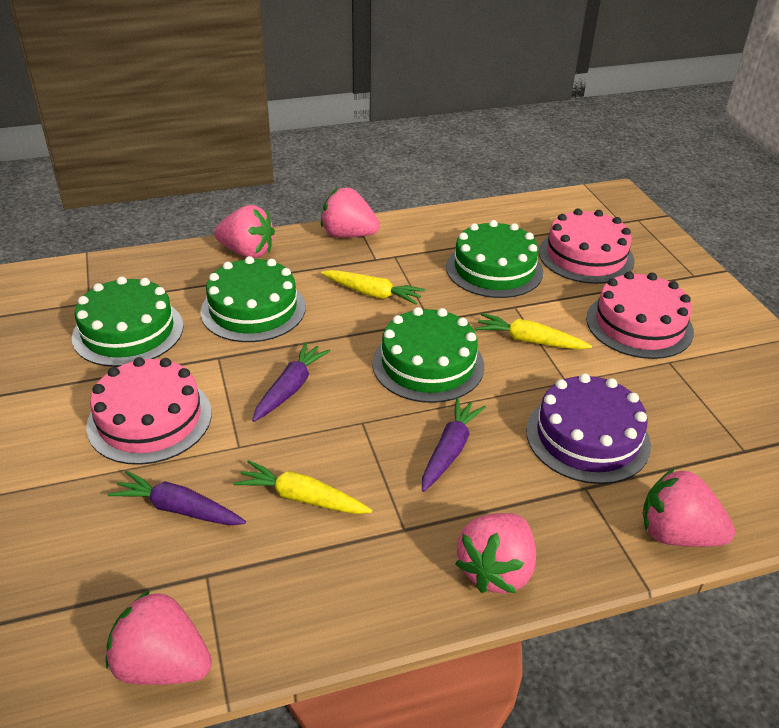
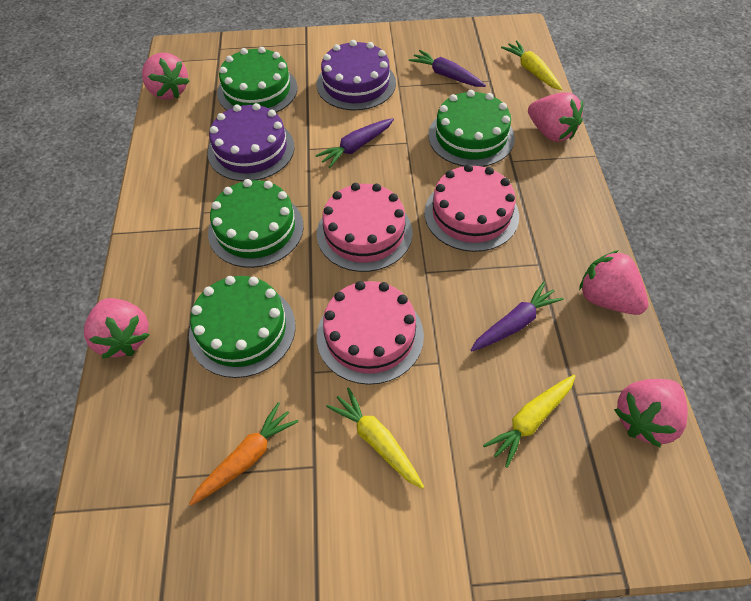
orange carrot: none = 0 -> [189,402,299,506] = 1
purple cake: [526,373,651,484] = 1 -> [208,103,294,181] [317,40,396,110] = 2

